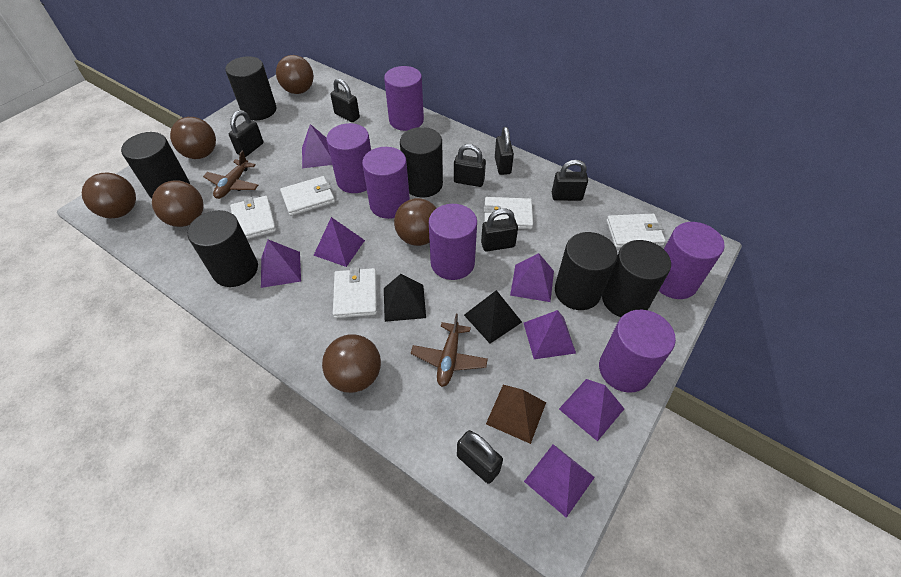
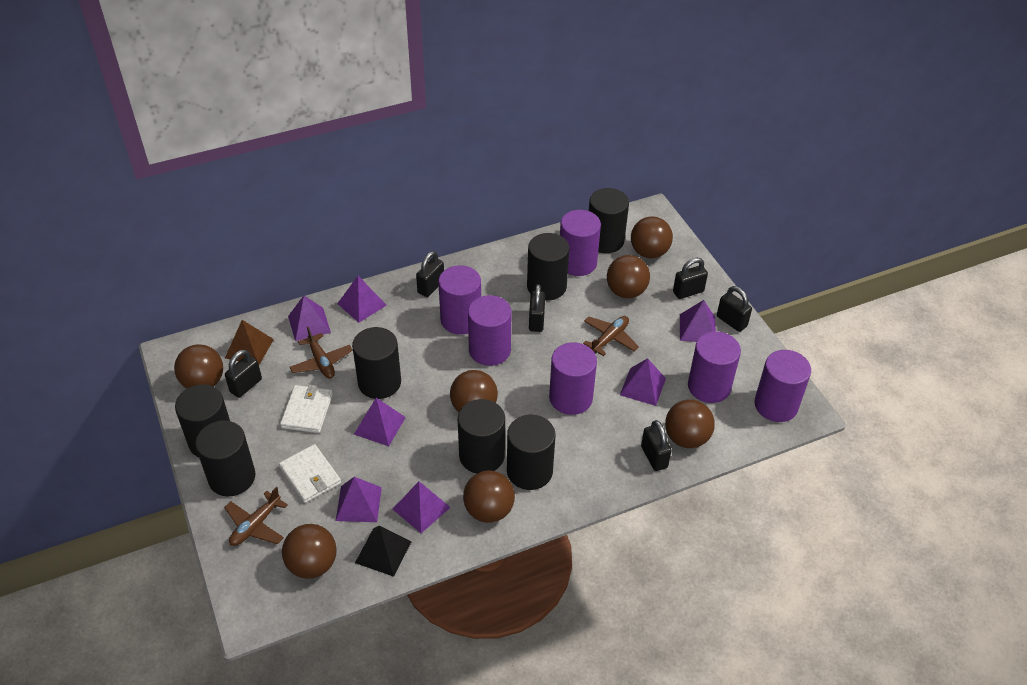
black cylinder: [121,132,190,199] [187,210,258,287] [225,56,276,120] [400,127,443,197] [555,232,617,310] [602,240,671,317] = 6 -> [175,384,230,457] [195,420,255,497] [352,327,401,399] [458,399,505,473] [507,415,555,490] [527,233,569,300] [589,188,629,253] = 7
black padlock: [229,110,263,157] [330,79,360,122] [454,144,486,187] [457,430,503,484] [481,209,518,252] [495,127,514,175] [552,160,588,201] = 7 -> [225,350,262,398] [416,251,444,297] [529,284,545,332] [641,420,672,471] [673,258,708,299] [717,286,752,332] = 6
black pyramid: [384,274,426,322] [464,290,522,344] = 2 -> [355,525,412,577] = 1
brown ball: [82,173,136,218] [152,180,204,227] [170,117,216,159] [276,55,314,94] [322,334,381,393] [394,198,436,246] = 6 -> [174,344,223,389] [282,524,337,579] [450,370,498,412] [463,470,515,523] [607,255,650,298] [631,216,673,258] [665,399,715,448] = 7
brown plane: [203,151,259,199] [411,314,488,387] = 2 -> [224,487,288,546] [289,327,353,379] [583,316,639,356] = 3
white wallet: [230,196,276,239] [280,176,335,216] [333,267,377,318] [484,197,533,229] [607,214,666,248] = 5 -> [279,444,341,503] [280,385,333,433] = 2

